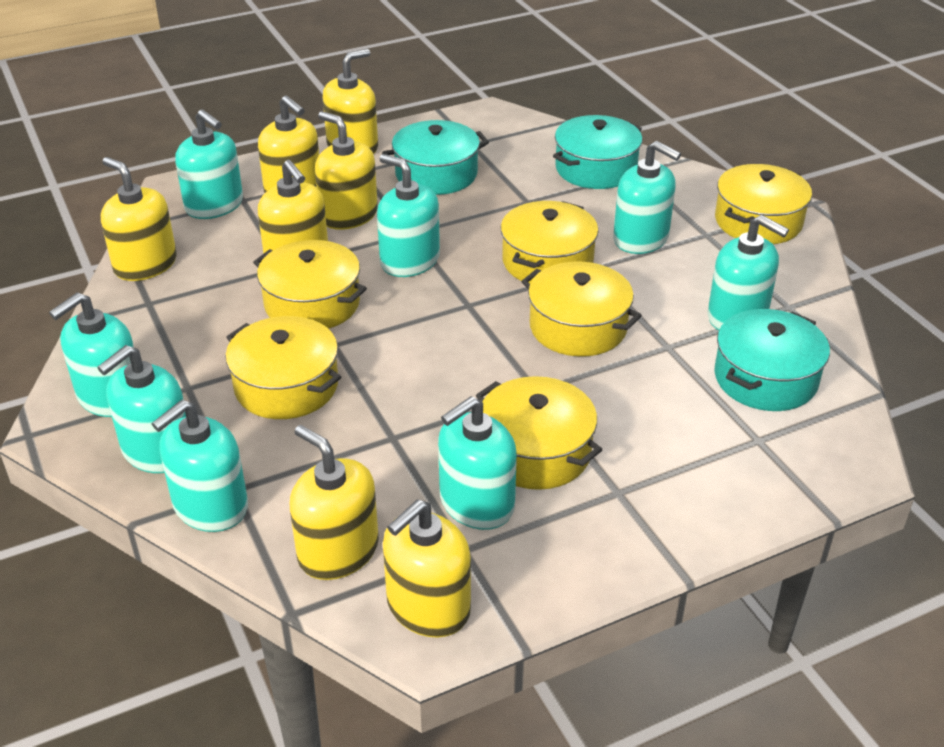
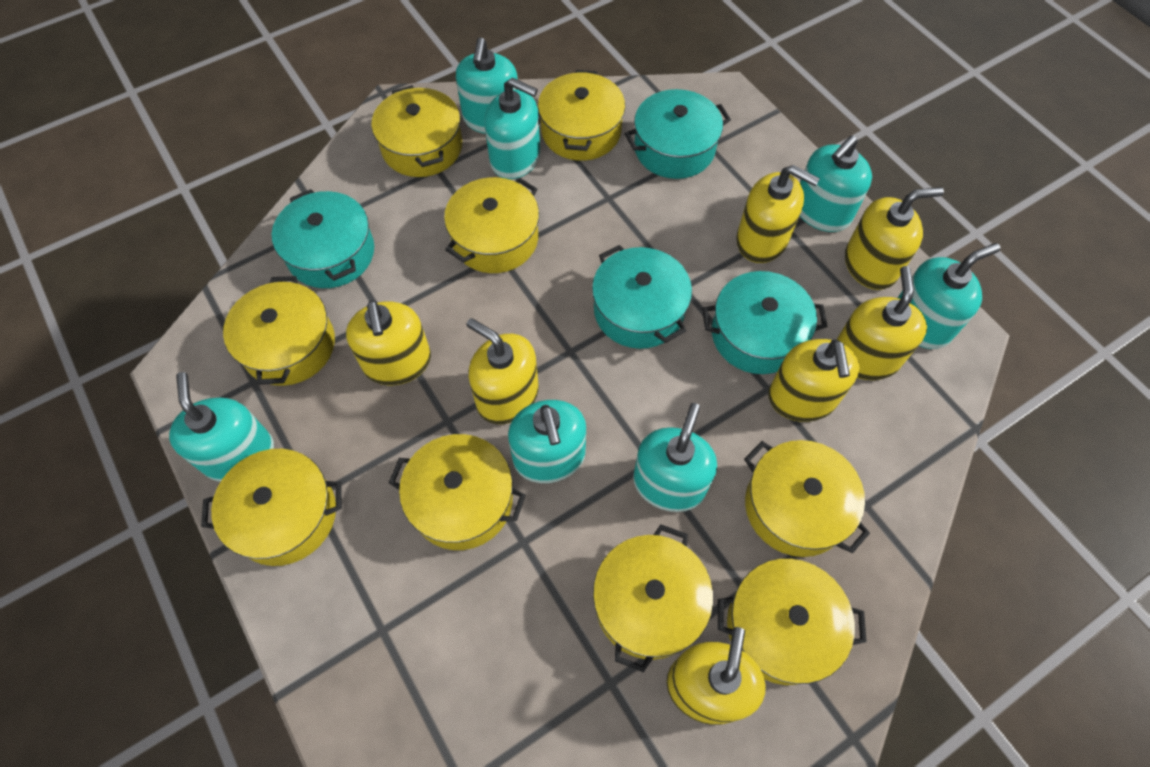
turquoise pot: [382,120,489,195] [553,115,643,189] [714,309,830,411] = 3 -> [272,189,374,288] [592,245,692,349] [625,89,731,179] [702,271,828,374] = 4
turquoise soap dispenser: [49,292,134,417] [97,345,186,473] [152,400,248,532] [175,109,243,219] [377,154,440,277] [438,396,517,530] [613,141,681,254] [708,215,789,330] = 8 -> [169,372,274,482] [456,37,518,134] [484,77,540,179] [508,400,586,483] [633,403,717,512] [800,135,872,232] [898,243,1001,349] = 7
yellow pot: [225,316,341,419] [253,240,367,329] [476,376,602,490] [501,201,599,283] [521,262,642,357] [715,164,812,244] = 6 -> [201,449,342,566] [223,276,335,386] [371,85,462,177] [389,434,526,550] [444,177,539,273] [538,70,625,161] [593,524,713,673] [718,559,867,685] [744,440,870,557] = 9

